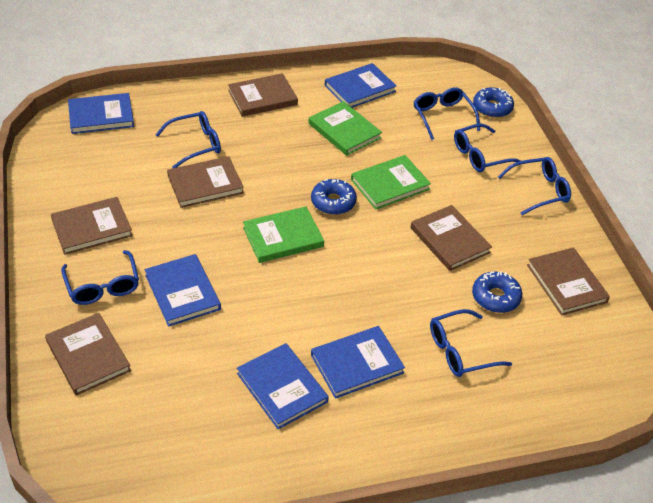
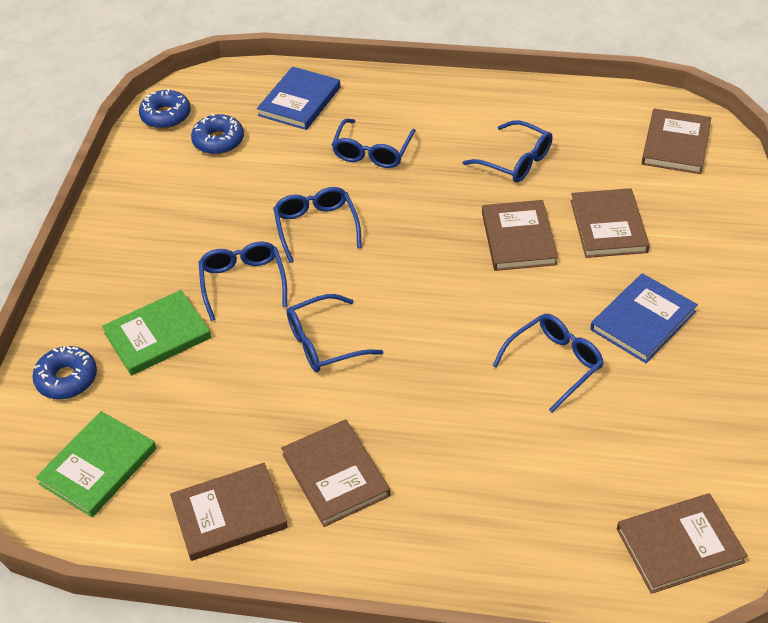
blue book: [68,93,134,134] [145,254,221,327] [237,343,329,429] [311,326,405,399] [325,63,396,108] = 5 -> [257,67,341,130] [590,273,698,363] = 2
green book: [243,207,324,263] [309,101,382,156] [351,155,431,209] = 3 -> [36,411,156,517] [102,290,211,376] = 2

